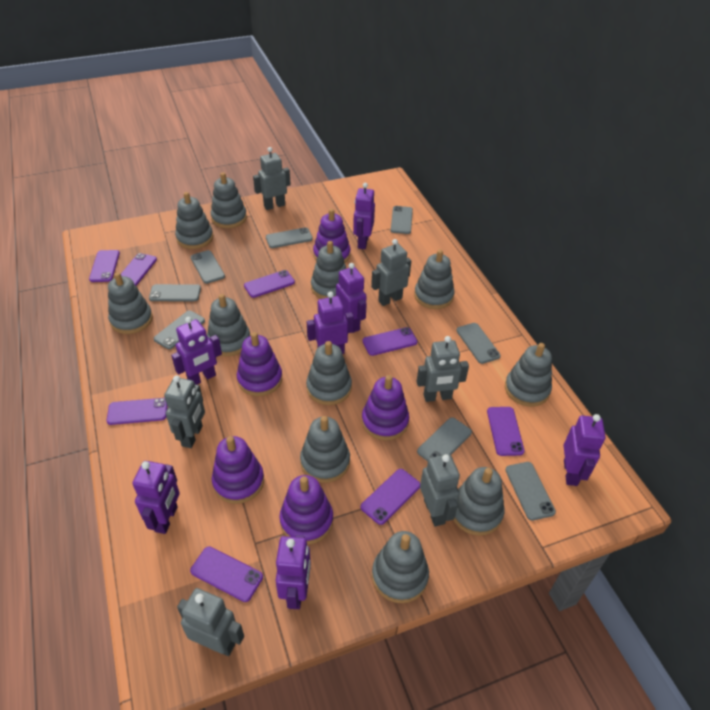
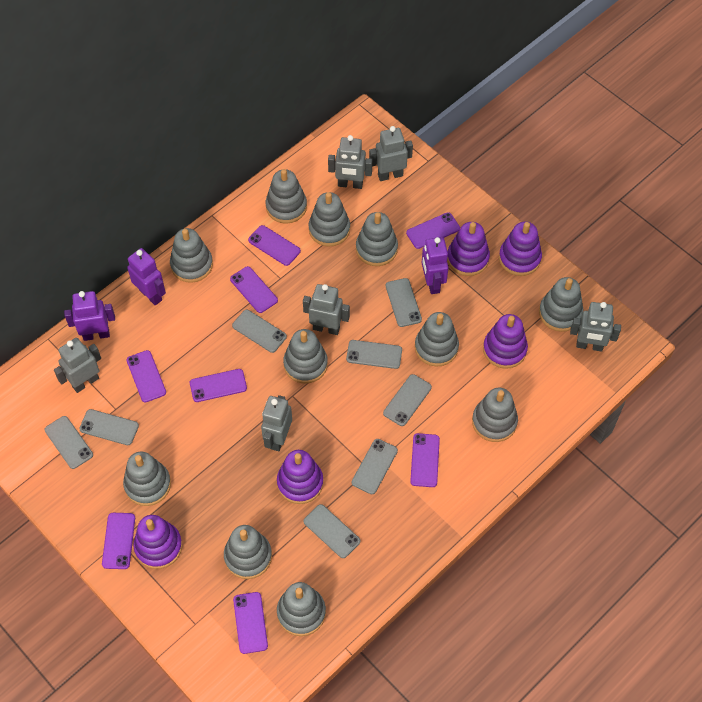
purple robot: [132,461,180,534] [171,317,222,385] [275,535,311,609] [307,292,354,354] [336,263,367,333] [353,183,375,249] [563,414,605,486] = 7 -> [64,291,115,341] [127,248,166,306] [422,237,449,294] = 3

